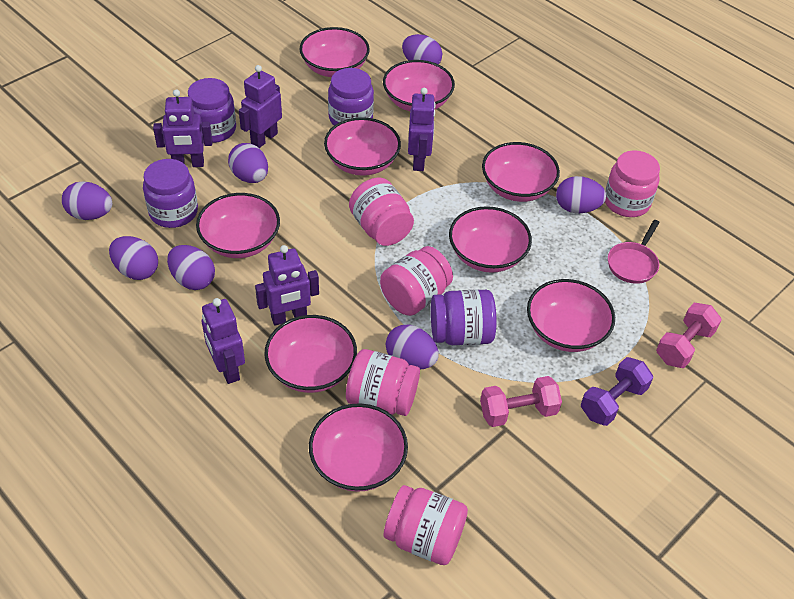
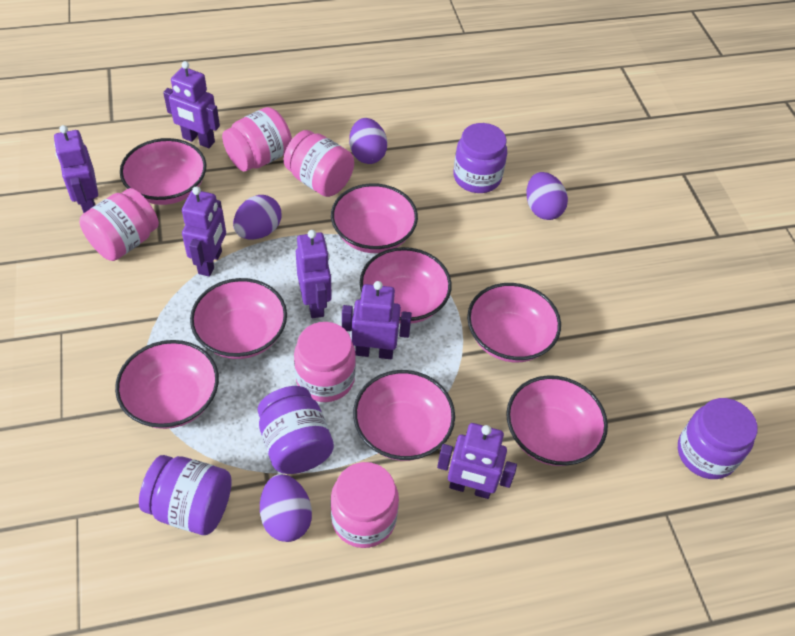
pink bowl: [196,193,280,258] [264,315,357,393] [300,27,370,77] [309,403,408,492] [324,117,401,176] [383,60,455,111] [449,206,532,273] [482,142,560,202] [527,279,615,352] = 9 -> [115,340,219,429] [120,138,206,205] [190,278,287,359] [331,183,418,253] [353,370,455,461] [360,247,452,323] [467,283,561,362] [506,375,608,466] = 8
pink dumbbell: [480,376,562,427] [656,303,722,368] = 2 -> none = 0
pink pan: [608,220,660,284] = 1 -> none = 0
purple dumbbell: [581,357,653,426] = 1 -> none = 0
purple egg: [62,182,112,220] [109,236,158,280] [167,245,215,290] [228,143,268,183] [386,324,439,369] [402,34,442,64] [556,176,607,214] = 7 -> [233,195,282,240] [260,474,312,542] [349,118,387,164] [526,172,568,220] = 4
purple robot: [153,89,212,167] [202,298,245,384] [239,65,282,148] [255,245,319,325] [408,88,436,171] = 5 -> [54,125,98,213] [163,61,220,148] [182,186,226,277] [296,230,332,318] [342,281,412,359] [437,423,517,499] = 6

